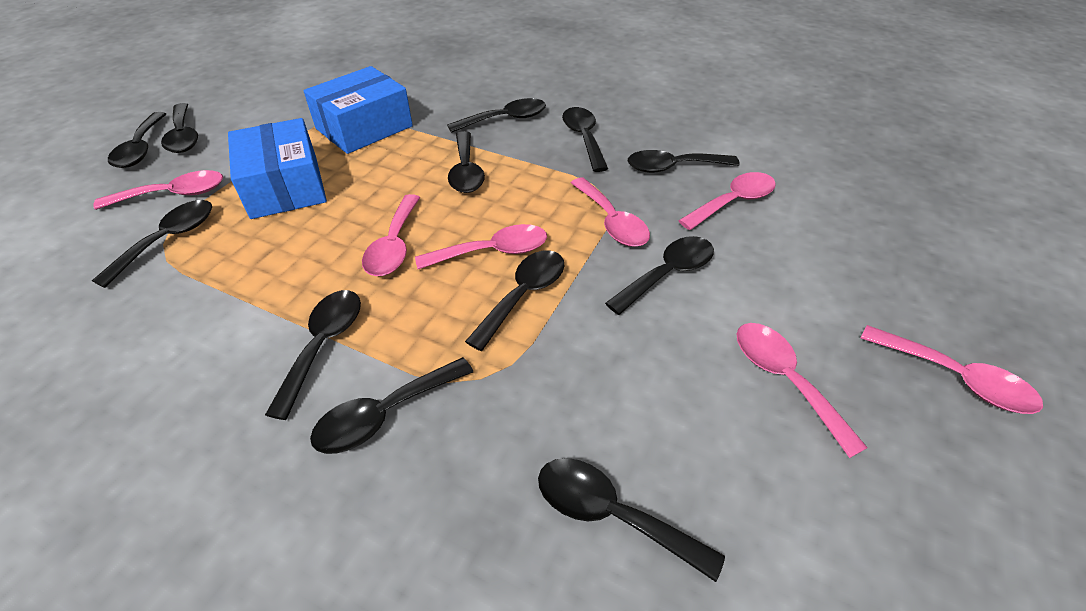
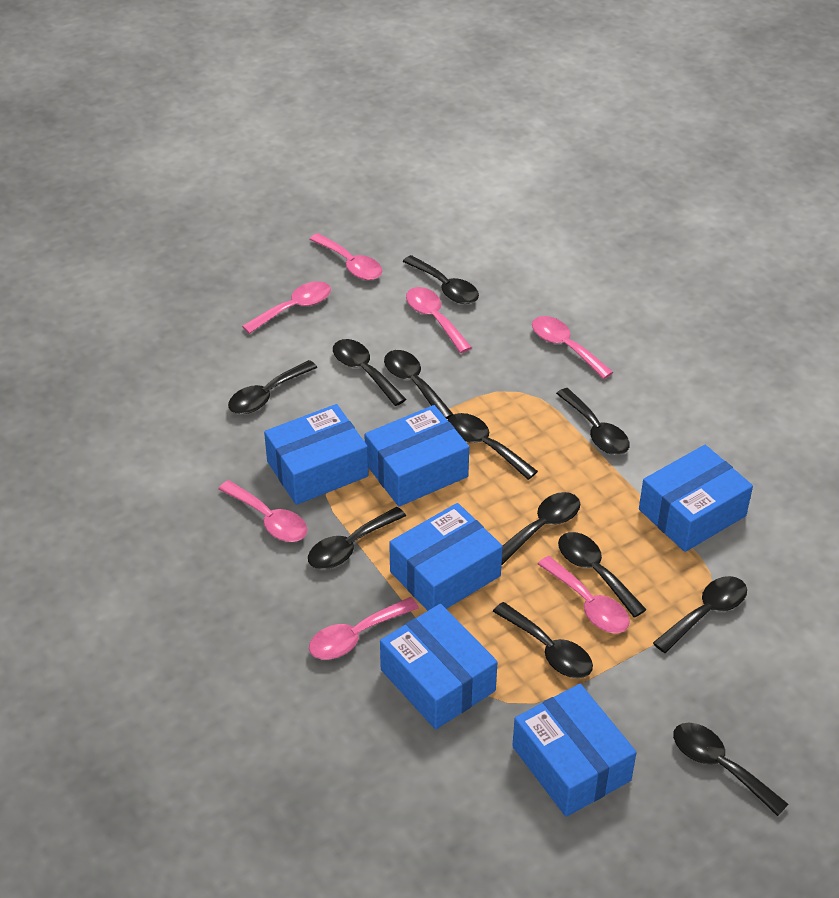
blue box: [228,118,327,219] [304,66,413,154] = 2 -> [264,404,369,505] [364,405,469,507] [380,604,498,729] [389,503,503,611] [512,684,637,817] [639,445,753,552] = 6

